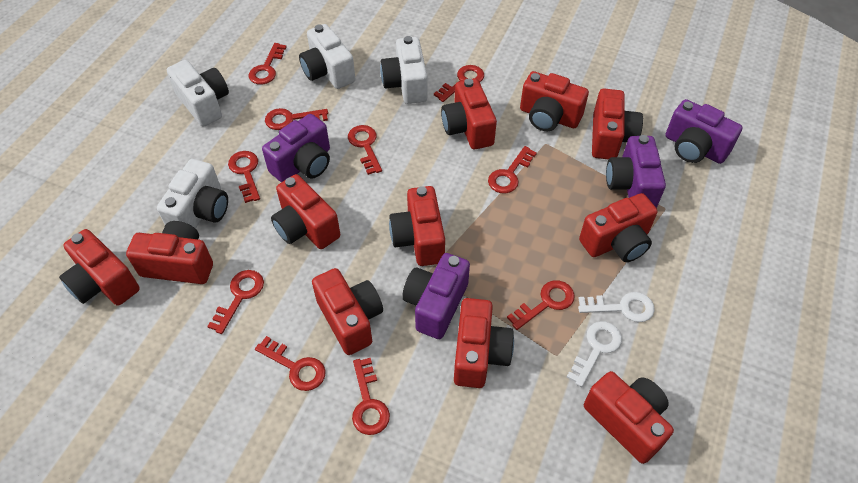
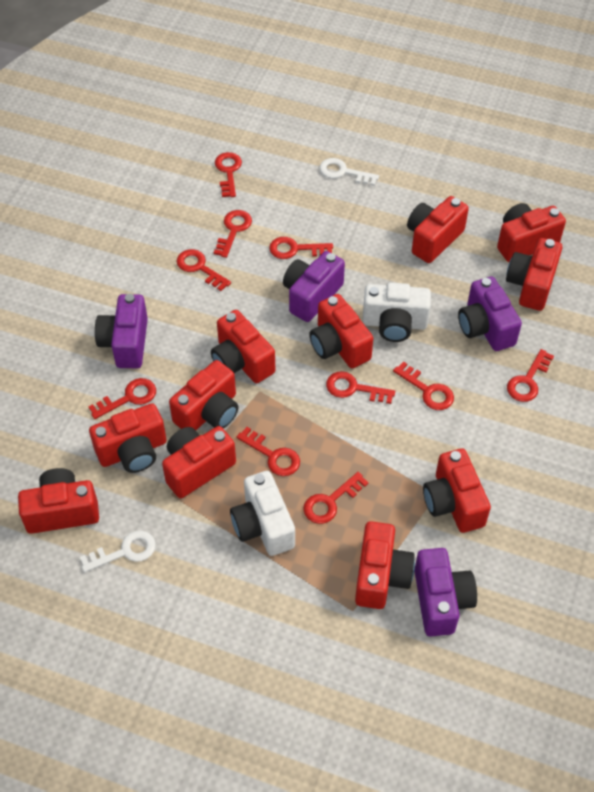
white camera: [157,159,228,229] [167,60,229,127] [299,24,355,89] [380,36,427,104] = 4 -> [230,471,295,556] [362,283,431,342] = 2

